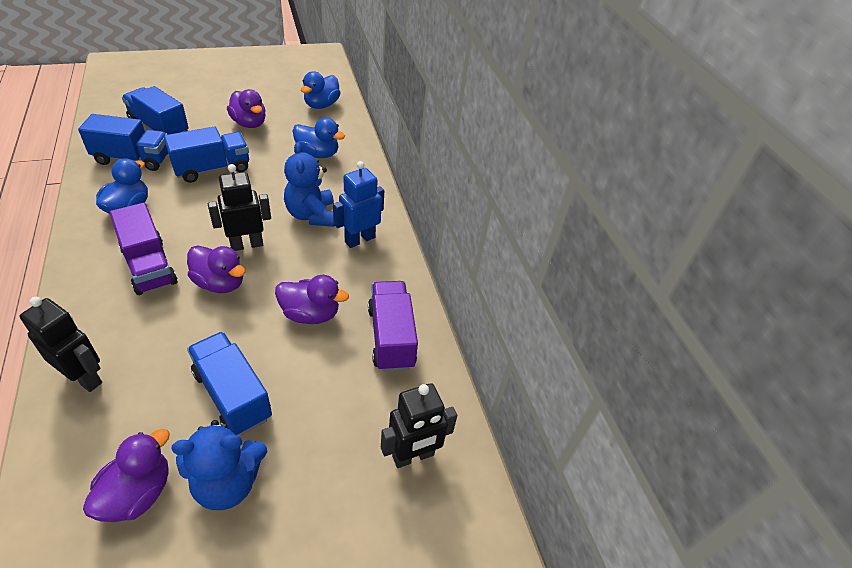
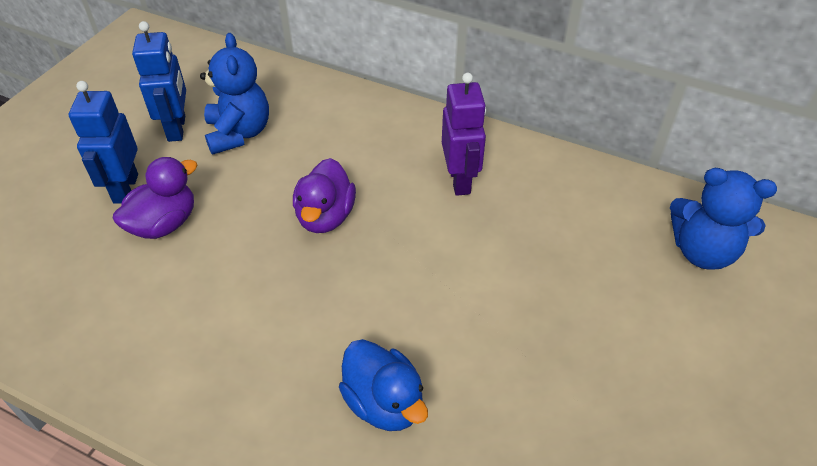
black robot: [20,297,102,392] [208,164,271,251] [381,383,457,468] = 3 -> none = 0
blue duck: [96,158,148,214] [293,118,345,158] [301,71,341,109] = 3 -> [339,339,428,431] = 1
blue robot: [333,161,384,248] = 1 -> [69,81,138,204] [132,21,186,142] = 2
blue truck: [78,114,168,171] [122,86,189,135] [164,127,249,183] [187,332,272,436] = 4 -> none = 0
purple duck: [83,429,170,522] [187,246,245,293] [227,89,265,128] [275,275,349,324] = 4 -> [113,157,197,239] [293,158,356,233] = 2
purple robot: none = 0 -> [442,73,486,196] = 1
purple truck: [109,203,177,295] [368,281,418,372] = 2 -> none = 0

